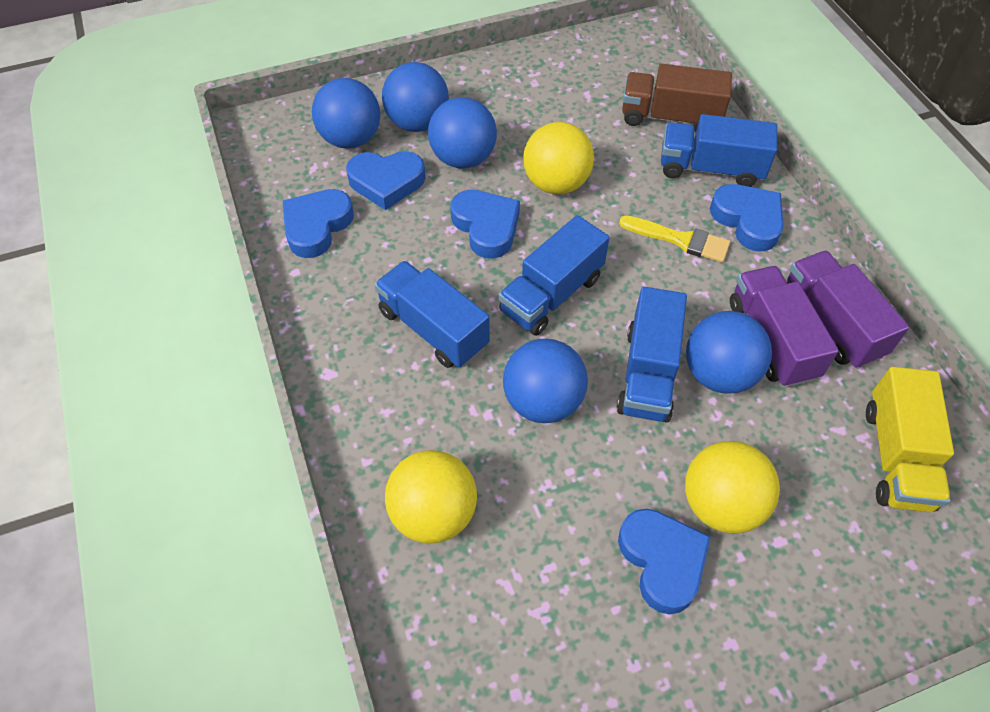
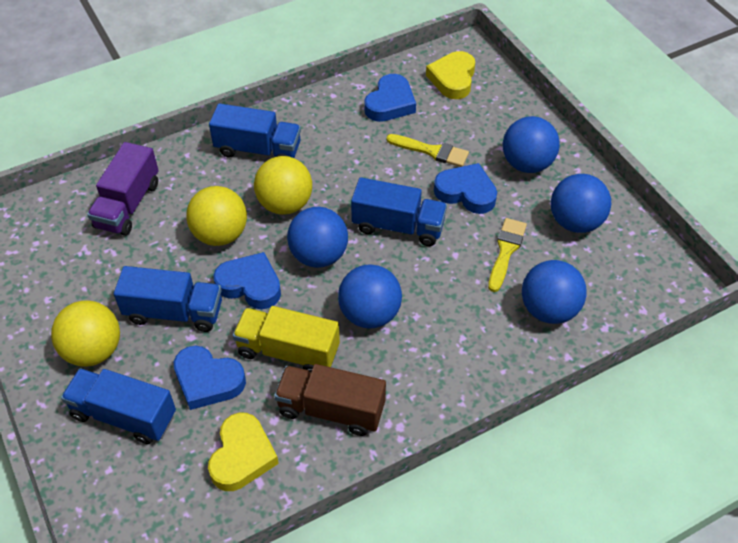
blue heart: [283,189,354,258] [346,151,426,210] [450,190,520,259] [618,509,711,614] [710,184,783,251] = 5 -> [174,345,246,410] [213,252,281,309] [364,74,416,122] [434,163,497,214] = 4
purple truck: [730,266,839,388] [787,250,909,369] = 2 -> [87,142,159,236] = 1
yellow brush: [619,215,730,263] = 1 -> [386,134,469,167] [488,218,527,292] = 2
yellow heart: none = 0 -> [208,413,279,491] [426,51,475,99] = 2

